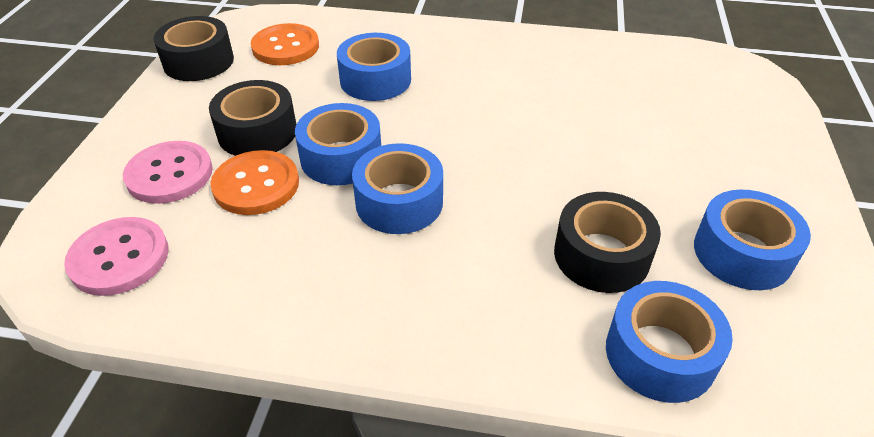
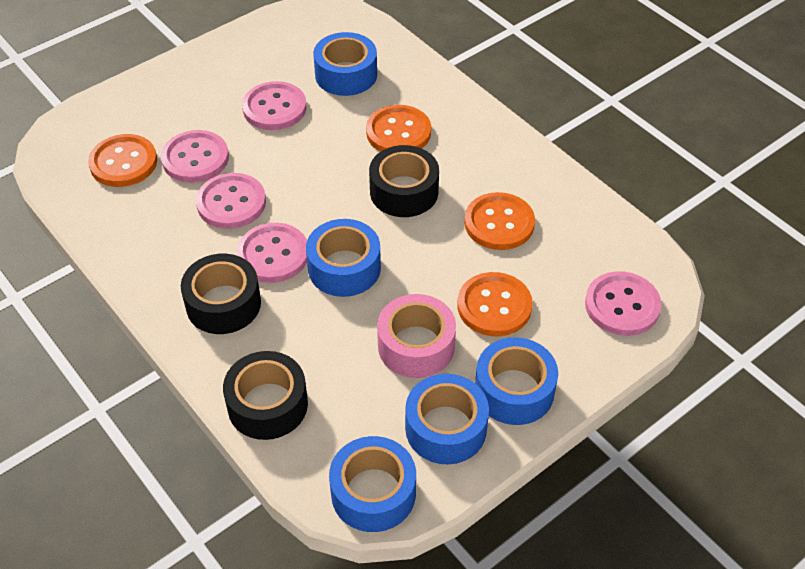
orange button: [210,150,299,215] [251,23,319,65] = 2 -> [88,134,157,187] [366,105,431,152] [458,272,533,336] [464,192,535,250] = 4
pink button: [64,217,169,296] [123,141,213,204] = 2 -> [161,130,229,183] [196,173,266,229] [236,223,307,283] [242,81,307,130] [585,271,662,336] = 5
pink tape: none = 0 -> [377,294,456,378] = 1

